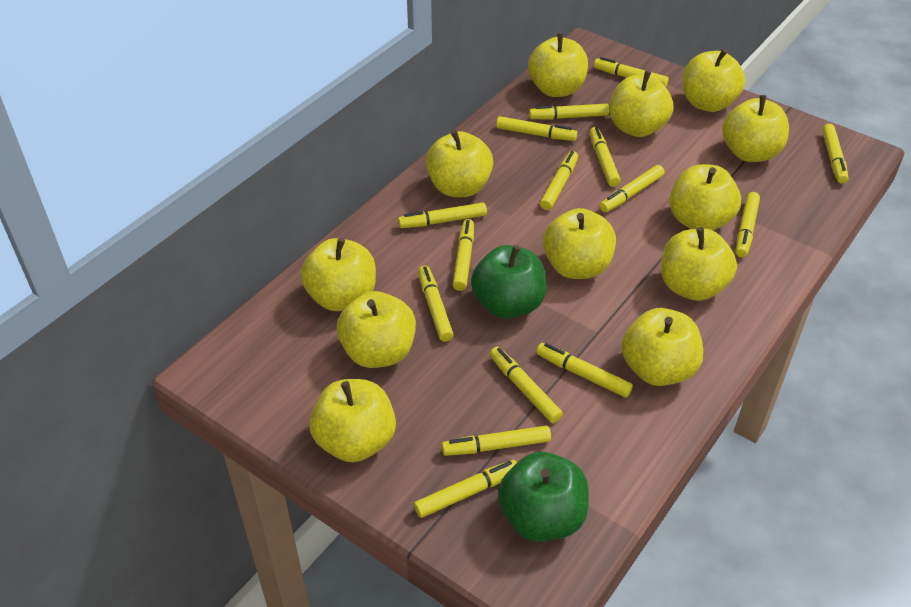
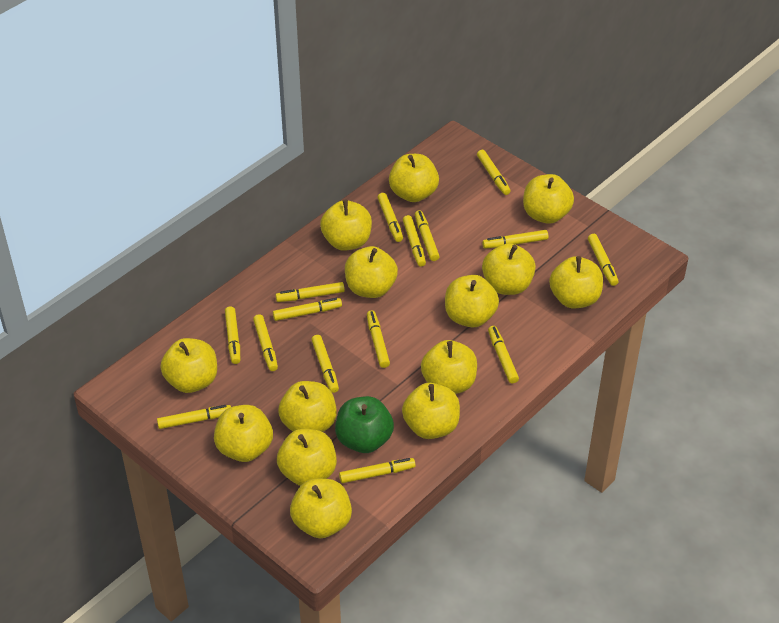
green apple: [471,245,547,319] [498,452,589,542] = 2 -> [335,396,394,453] = 1
yellow apple: [301,238,376,311] [309,379,396,462] [337,291,416,368] [426,130,493,197] [528,33,588,97] [543,208,616,279] [609,71,673,137] [621,308,703,386] [661,227,737,301] [669,164,741,230] [683,49,745,112] [722,95,789,162] = 12 -> [160,338,217,393] [214,405,273,462] [277,429,337,486] [278,381,337,432] [290,479,352,538] [320,200,372,251] [345,246,398,298] [389,154,439,202] [402,383,460,439] [421,340,477,394] [445,275,499,327] [482,243,536,295] [523,174,574,224] [549,256,603,308] = 14

